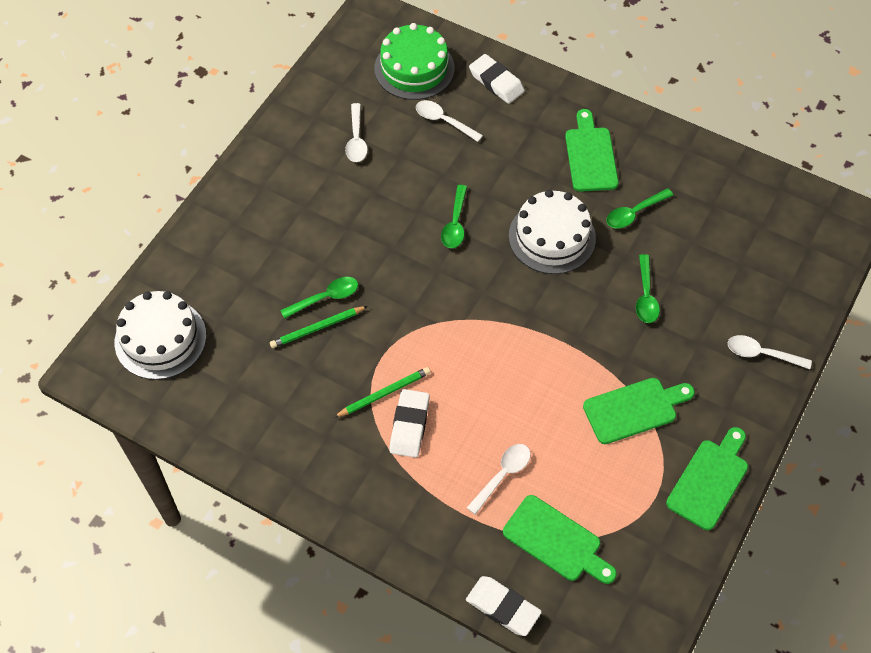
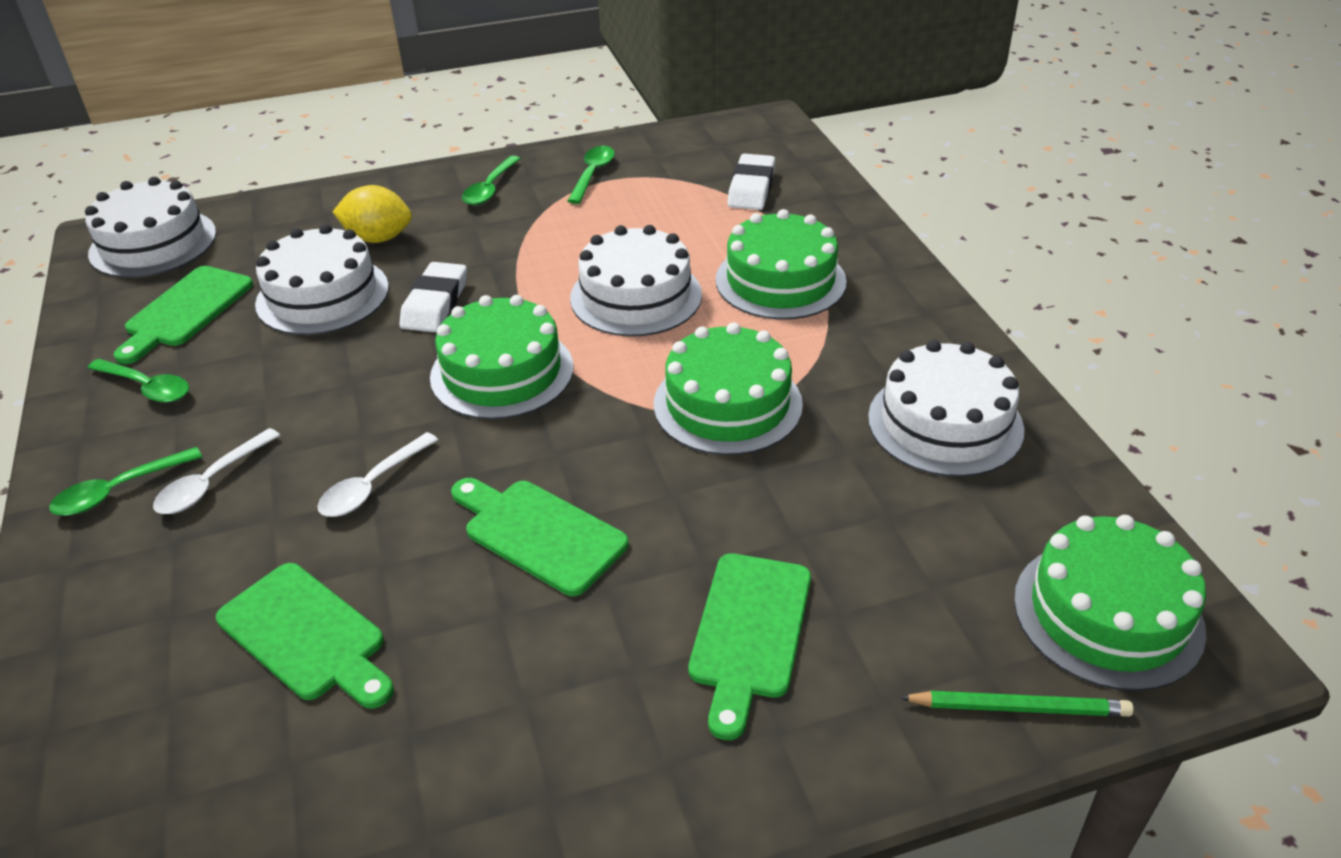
green cake: [374,23,455,100] = 1 -> [430,295,573,420] [654,322,803,455] [716,209,846,320] [1014,515,1206,691] = 4
green pencil: [270,306,368,348] [334,367,431,418] = 2 -> [899,691,1134,717] = 1
white cake: [115,291,206,380] [509,190,596,274] = 2 -> [85,177,216,278] [255,224,389,335] [570,225,702,337] [868,340,1024,477] = 4
white eraser: [389,389,430,458] [466,576,542,636] [469,54,525,104] = 3 -> [399,262,467,332] [727,154,775,210] = 2
white spoon: [345,103,368,162] [416,100,483,142] [467,444,531,515] [728,335,812,369] = 4 -> [153,428,280,514] [318,432,438,517] = 2
yellow lemon: none = 0 -> [333,185,412,243] = 1

